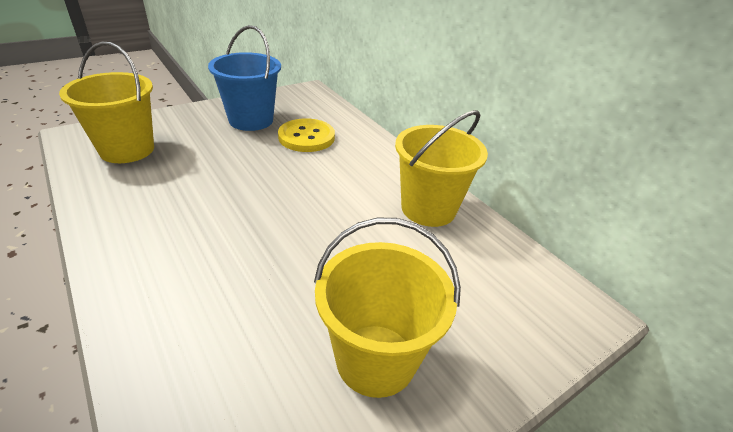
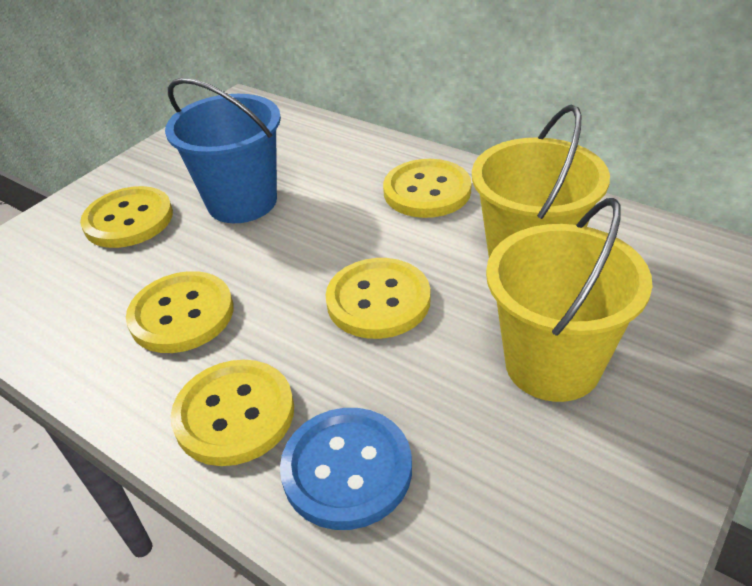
blue button: none = 0 -> [280,408,412,530] = 1
yellow bucket: [59,42,154,163] [314,218,461,398] [395,110,488,227] = 3 -> [472,105,610,257] [486,198,652,402] = 2
yellow button: [278,118,335,152] = 1 -> [80,186,173,248] [126,271,233,353] [171,360,294,466] [325,258,431,339] [383,159,471,218] = 5

